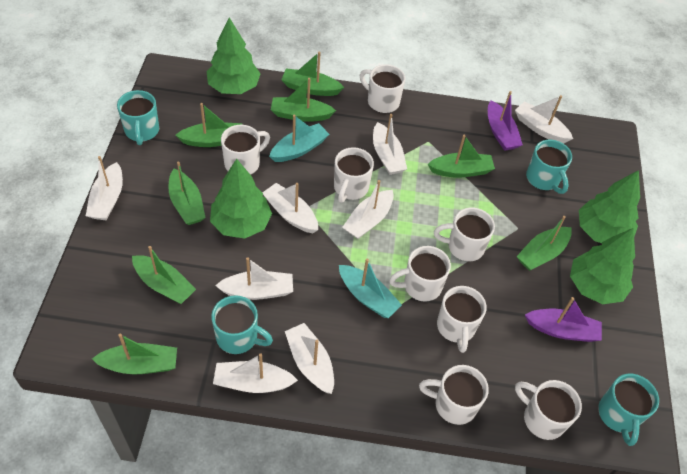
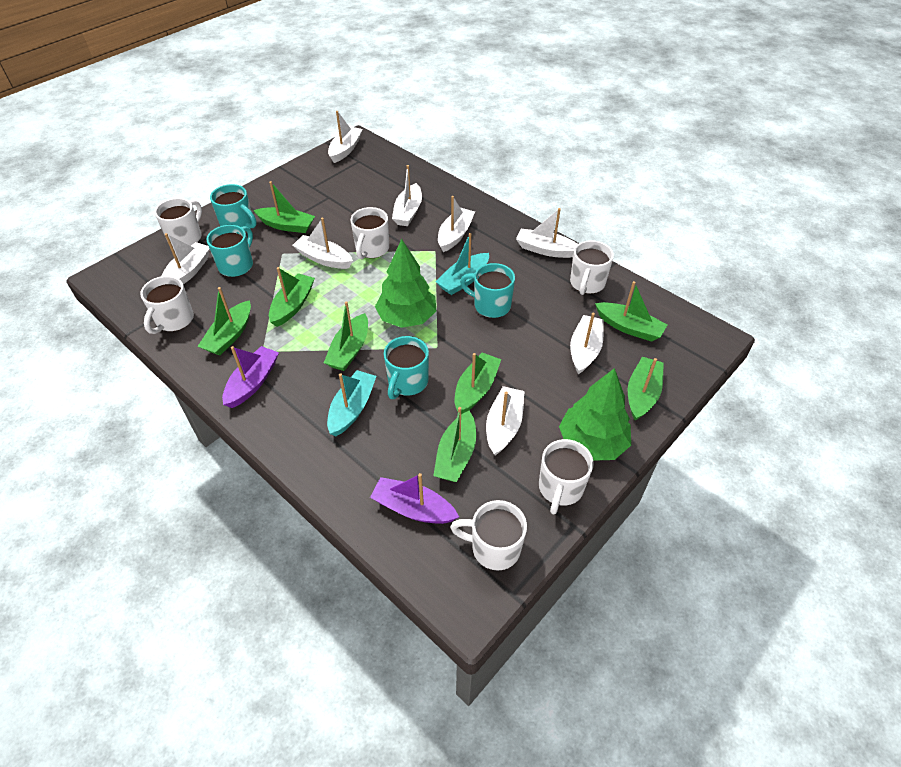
green tree: [207,17,261,94] [210,159,272,239] [570,228,635,304] [579,170,640,243] = 4 -> [375,239,436,328] [559,368,631,461] = 2
white mug: [221,125,270,175] [334,147,374,203] [360,64,405,113] [389,246,451,302] [419,365,489,425] [434,208,495,261] [437,286,486,353] [515,380,582,440] = 8 -> [140,276,194,334] [154,198,202,246] [350,207,389,259] [450,500,527,571] [539,439,594,515] [570,240,614,295] = 6

